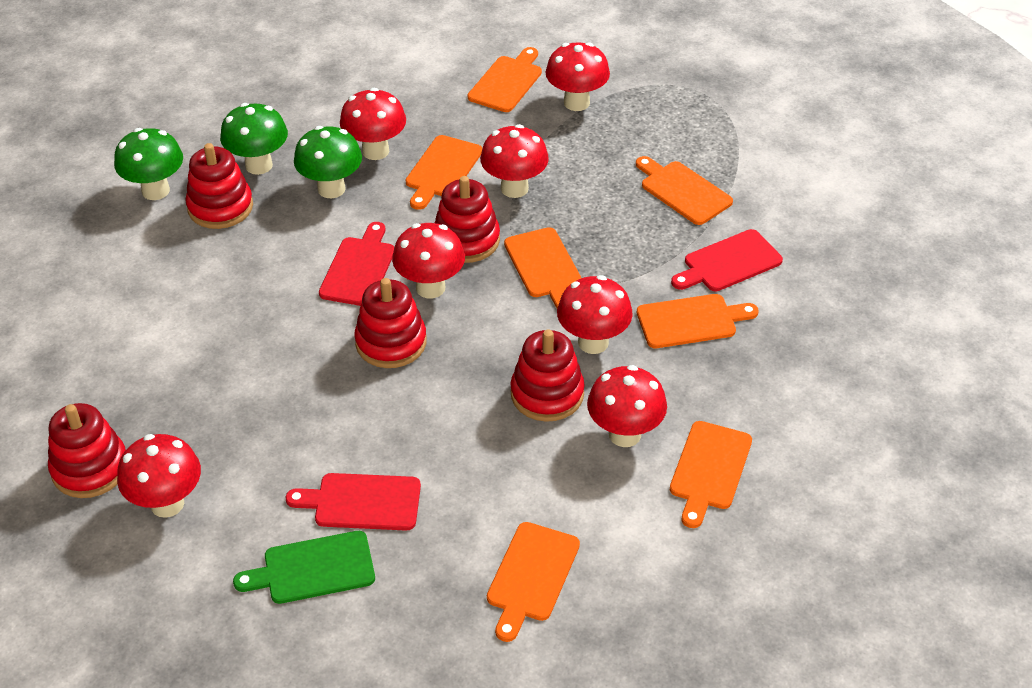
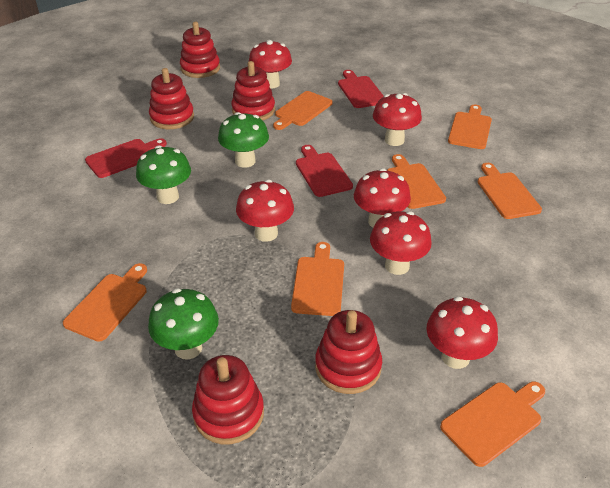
green cutting board: [233,531,375,604] = 1 -> none = 0
red mushroom: [117,434,201,518] [340,88,406,160] [392,223,465,298] [480,124,549,198] [545,42,610,111] [557,275,633,354] [587,365,667,447] = 7 -> [236,179,294,242] [249,40,292,89] [354,168,411,228] [370,211,432,275] [373,93,422,146] [427,296,498,369] = 6

